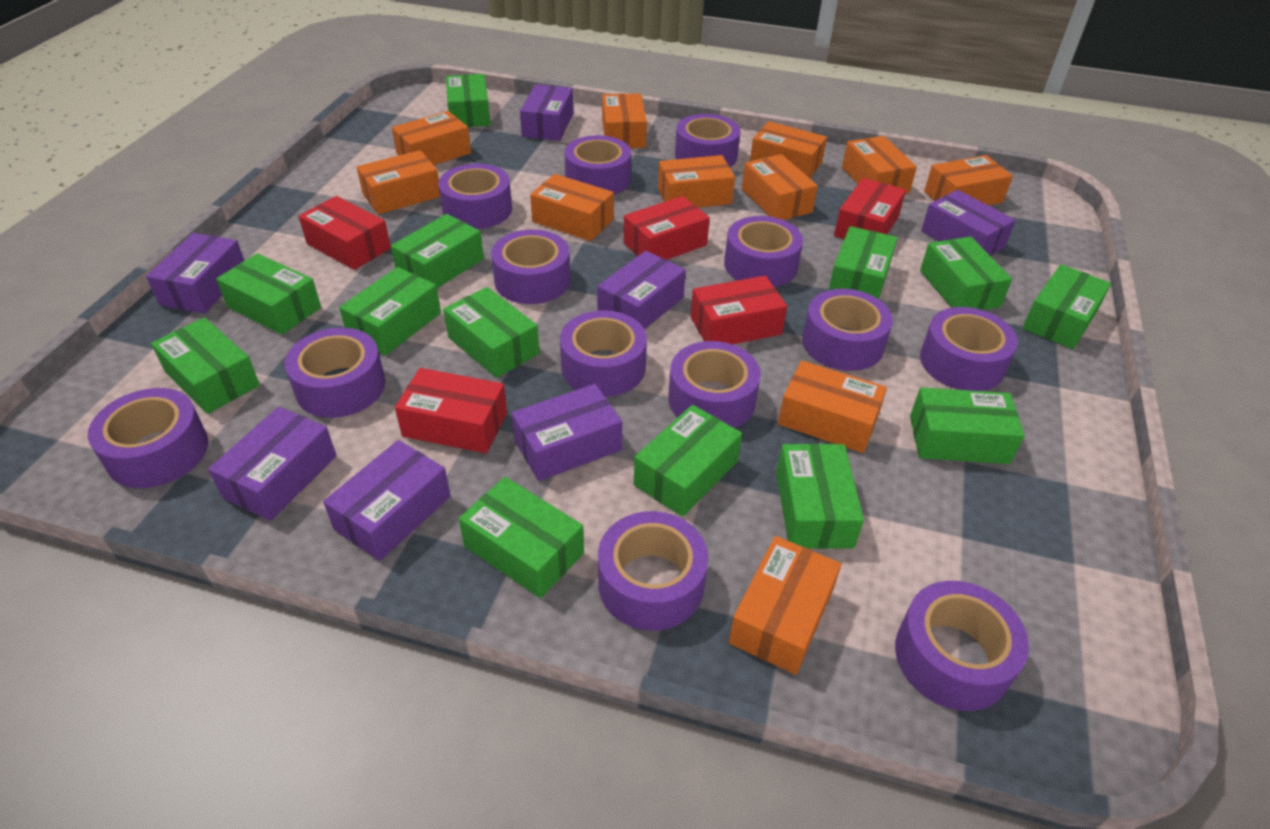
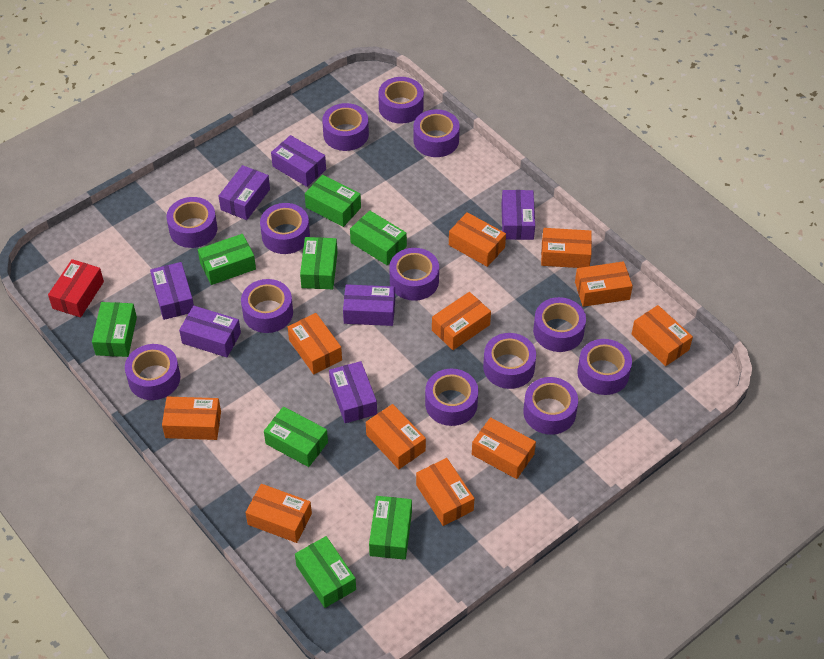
green box: [151,317,260,414] [216,253,321,335] [339,267,441,356] [391,214,484,288] [443,287,539,378] [446,74,490,127] [459,477,584,598] [634,405,742,517] [776,444,864,549] [828,226,898,299] [910,387,1025,464] [920,236,1012,310] [1022,264,1111,349] = 13 -> [92,302,137,357] [198,234,256,285] [264,406,328,467] [295,536,356,608] [300,237,337,289] [305,175,361,227] [350,211,407,265] [369,496,412,560] = 8
red box: [299,196,391,270] [395,368,507,454] [623,196,710,260] [690,276,787,344] [834,178,906,239] = 5 -> [48,259,104,317] = 1

